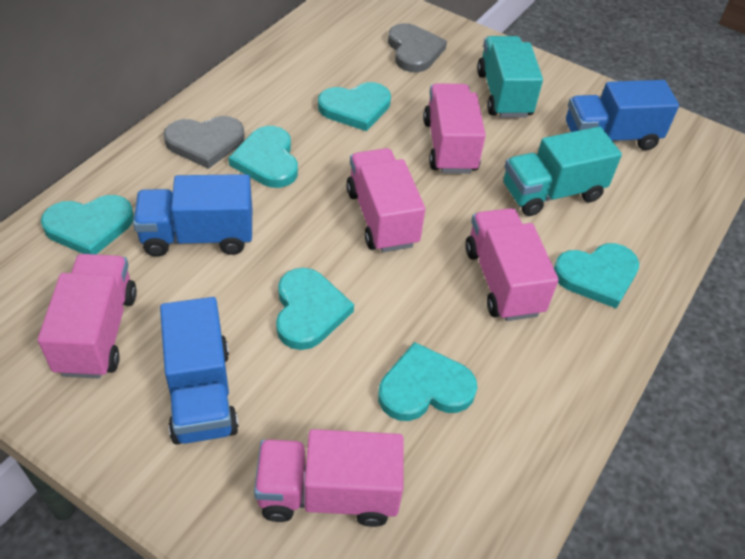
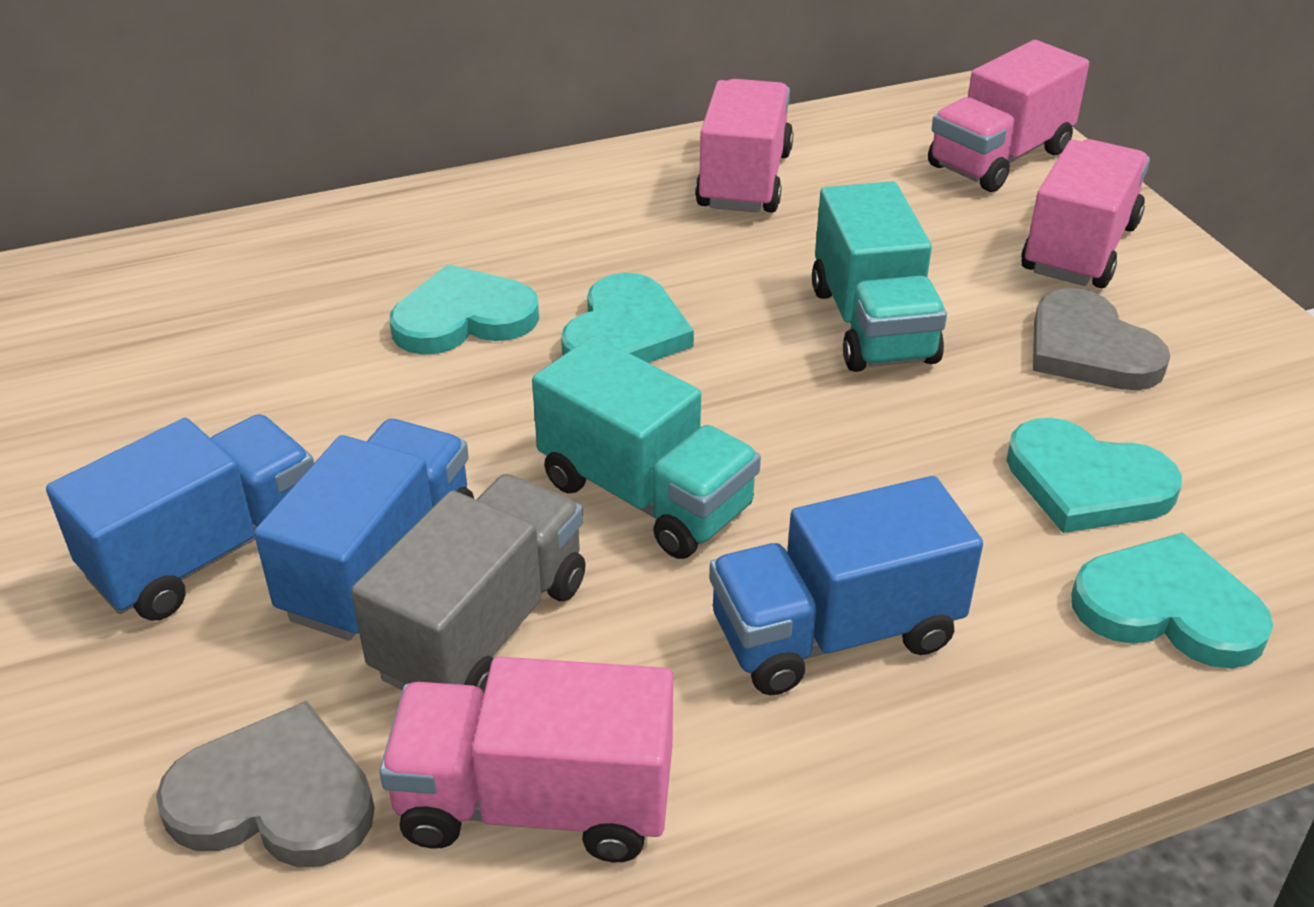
grey truck: none = 0 -> [351,474,586,692] = 1
pink truck: [38,254,137,378] [254,429,404,527] [346,148,425,252] [423,83,486,173] [465,208,558,321] = 5 -> [379,657,673,862] [695,79,793,212] [928,40,1089,192] [1021,139,1150,288] = 4
turquoise heart: [41,195,134,254] [228,126,298,188] [276,268,354,350] [318,82,391,131] [378,342,478,421] [554,243,639,309] = 6 -> [390,264,539,355] [561,273,694,363] [1006,418,1182,533] [1071,532,1273,669] = 4

